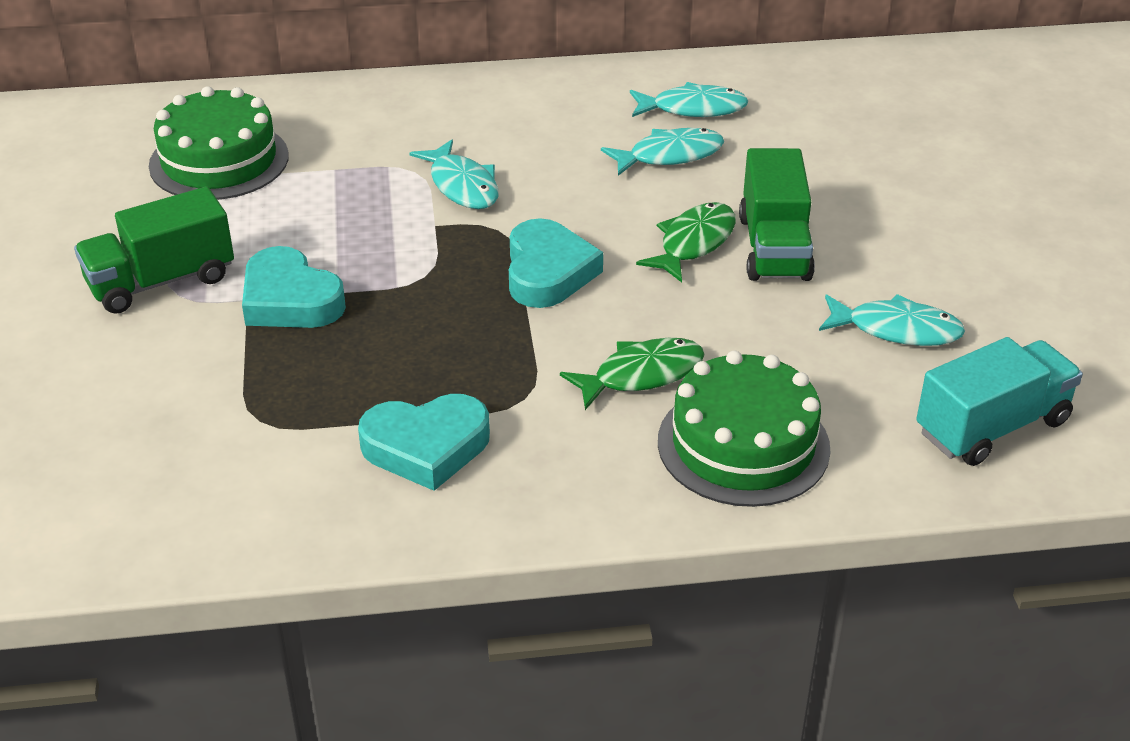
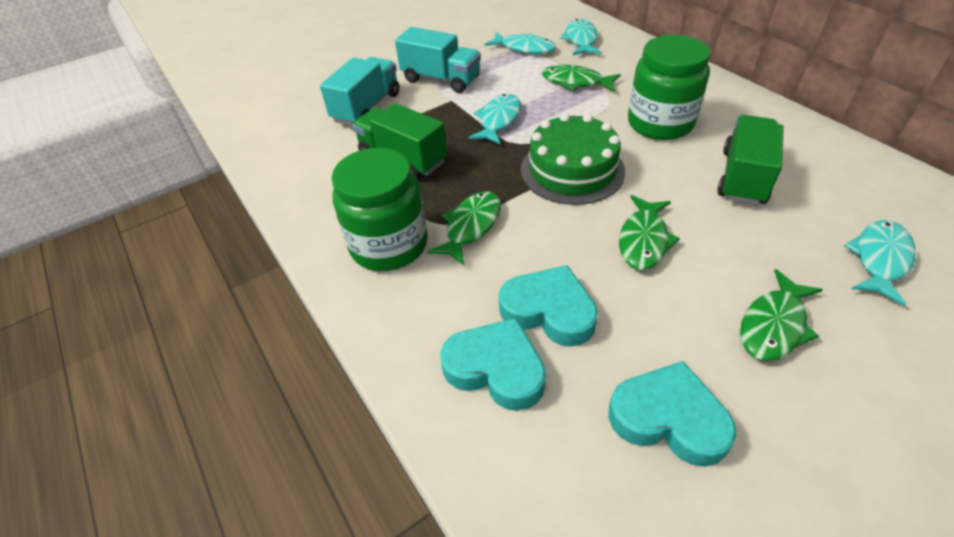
green cake: [149,86,289,200] [658,351,831,507] = 2 -> [521,113,625,205] = 1
green fish: [560,338,705,410] [636,202,736,282] = 2 -> [427,191,501,265] [542,65,621,92] [619,195,680,270] [740,269,823,361] = 4
green jar: none = 0 -> [332,148,428,271] [628,35,710,140] = 2
turquoise truck: [916,337,1083,466] = 1 -> [320,57,400,126] [395,27,481,93] = 2

